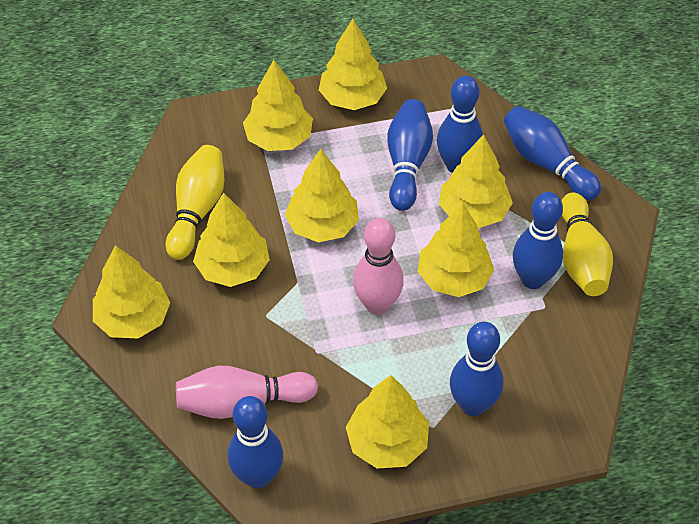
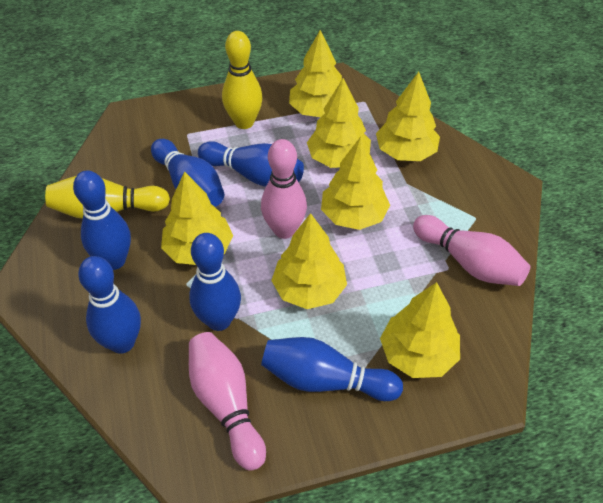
pink bowling pin: [176,366,318,419] [353,218,404,315] = 2 -> [189,332,266,471] [261,139,307,239] [413,215,530,286] = 3
yellow tree: [93,245,171,339] [193,193,270,287] [243,60,313,151] [285,149,359,242] [319,19,387,110] [346,375,429,469] [418,203,494,297] [439,134,513,228] = 8 -> [161,171,233,265] [271,213,347,309] [289,30,342,117] [307,78,371,168] [321,137,390,230] [376,72,440,161] [380,282,460,378] = 7

